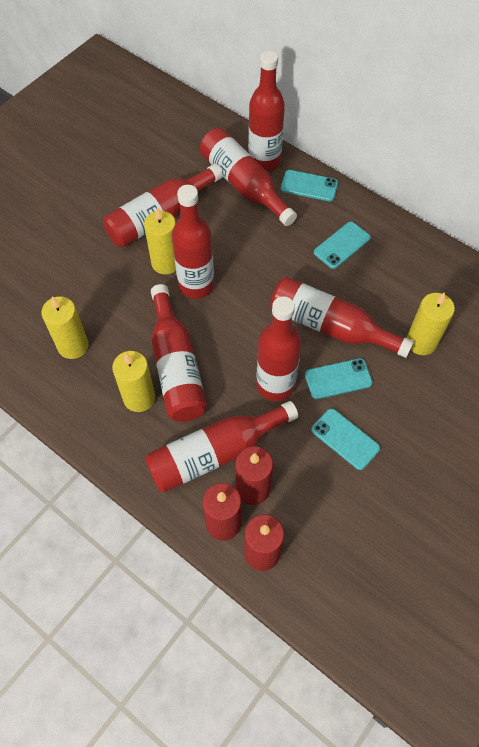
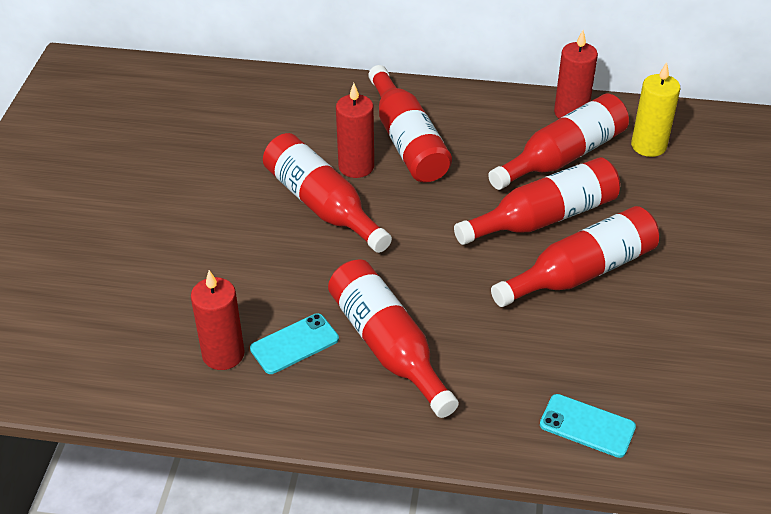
red bottle: [103,164,223,248] [145,401,298,492] [151,284,207,422] [172,185,214,299] [200,128,297,226] [248,51,285,172] [256,296,301,401] [270,277,414,358] = 8 -> [263,133,392,253] [328,260,459,418] [368,65,452,183] [454,157,620,245] [488,93,629,190] [491,206,659,307] = 6
turquoise phone: [281,170,338,202] [305,358,373,399] [311,408,380,470] [314,222,371,269] = 4 -> [250,313,339,374] [540,394,636,458] = 2
yellow candle: [41,296,89,359] [112,351,155,412] [144,207,176,275] [406,292,455,355] = 4 -> [631,62,680,157] = 1

